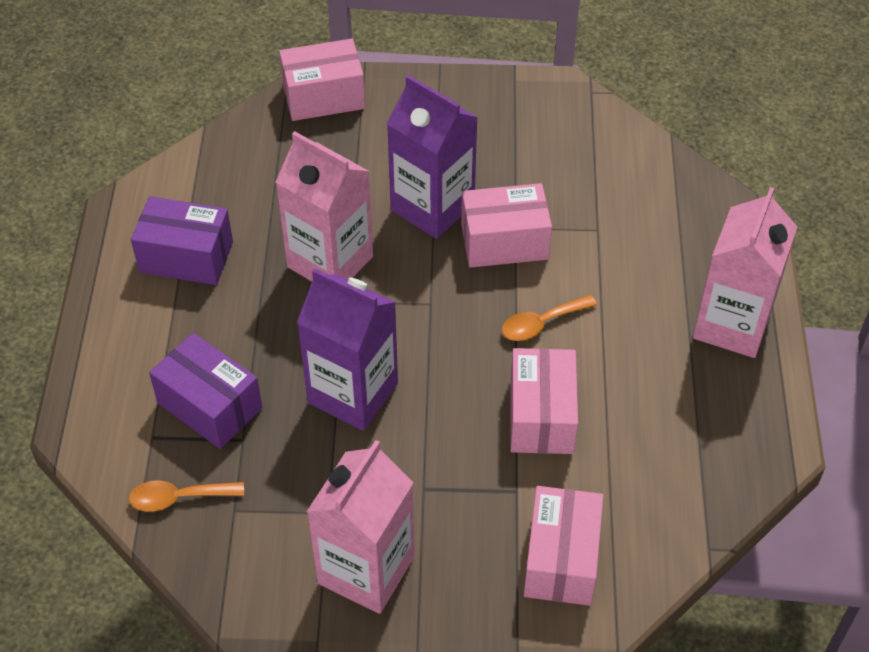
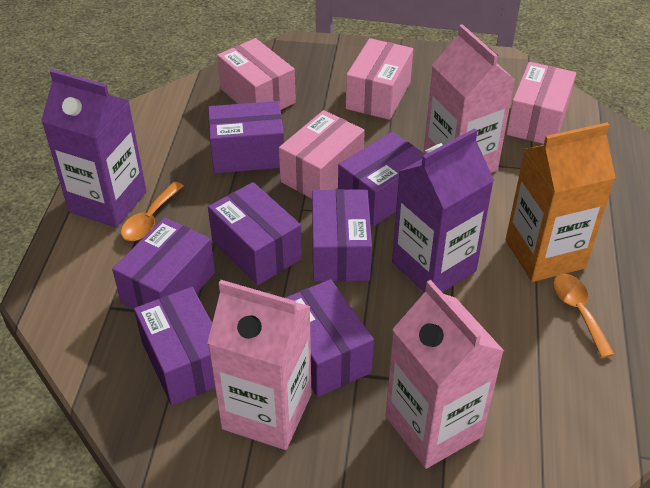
orange carton: none = 0 -> [506,122,616,282] = 1
purple box: [131,196,233,285] [149,333,262,449] = 2 -> [112,217,215,309] [134,287,215,405] [208,101,284,173] [208,182,302,285] [285,279,374,397] [312,189,372,282] [338,132,425,226] = 7

